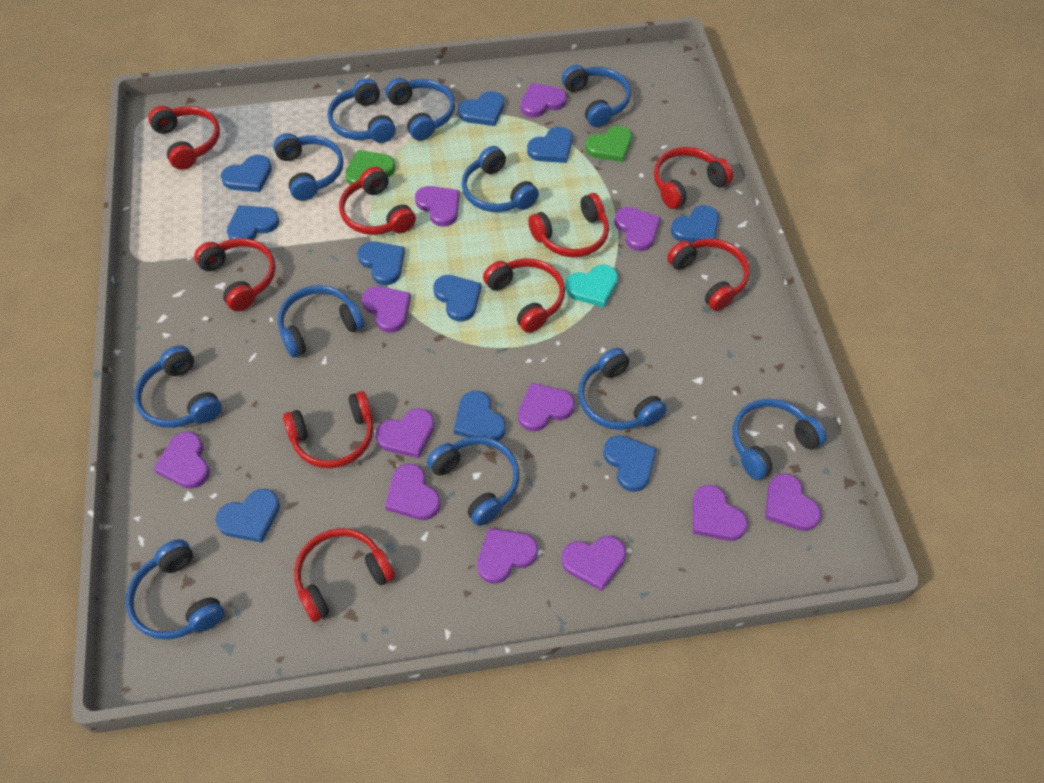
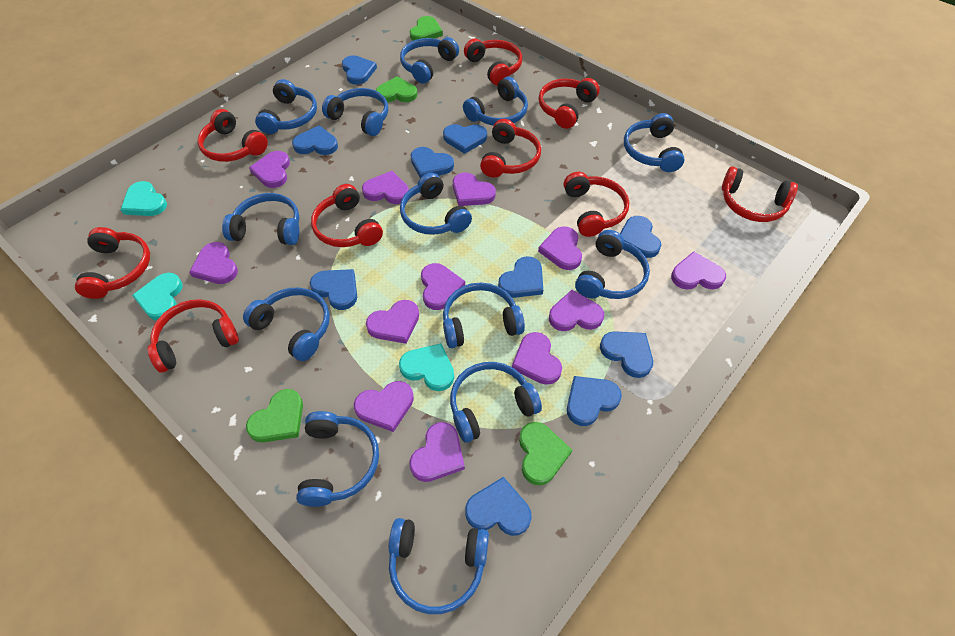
blue headphones: [126,539,225,640] [134,345,222,428] [273,133,344,201] [278,285,364,357] [327,78,396,143] [385,78,455,140] [427,437,519,526] [462,146,539,212] [562,65,631,127] [578,348,667,430] [732,399,827,480] = 11 -> [222,193,300,245] [243,288,330,361] [255,79,317,134] [296,411,379,507] [322,88,388,136] [389,518,489,614] [400,37,459,84] [400,173,472,235] [443,283,525,348] [450,362,542,443] [463,77,528,126] [575,230,650,299] [624,113,685,172] = 13
green heart: [345,150,395,185] [585,126,632,162] = 2 -> [246,389,303,443] [375,76,418,103] [410,16,443,41] [519,422,572,485] = 4
turquoise heart: [565,265,618,307] = 1 -> [121,181,167,216] [132,273,182,320] [399,343,454,391] = 3

